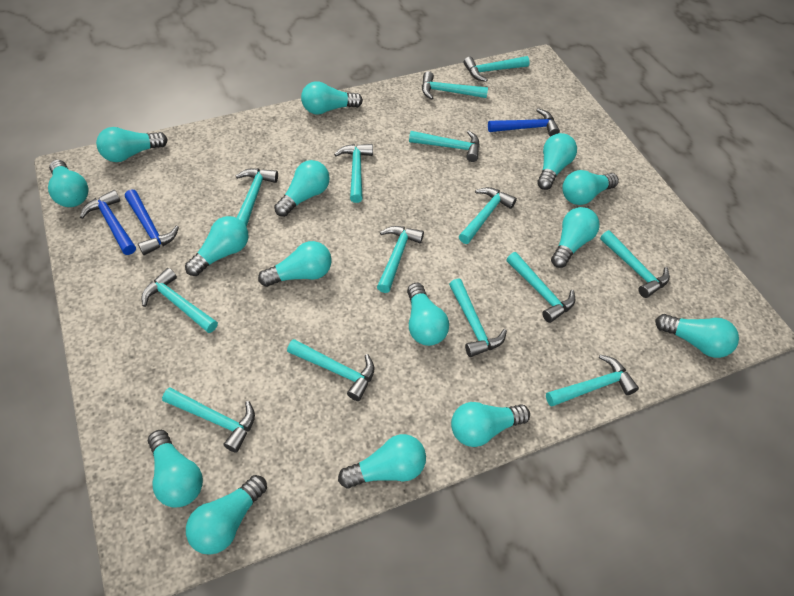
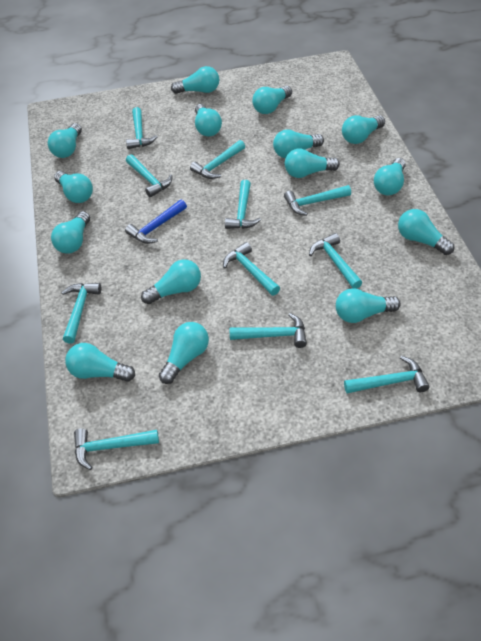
blue hammer: [80,190,136,255] [125,189,179,255] [488,108,560,137] = 3 -> [125,199,187,244] = 1
turquoise hammer: [142,268,218,333] [162,387,255,453] [236,168,278,227] [287,339,374,401] [334,144,373,203] [377,226,424,293] [409,131,480,162] [422,71,488,100] [449,278,507,357] [459,187,517,244] [464,56,530,82] [506,252,575,323] [546,355,639,407] [600,230,670,298] = 14 -> [61,283,101,344] [74,428,159,470] [126,107,158,149] [126,154,172,197] [190,140,245,179] [223,242,280,295] [225,180,261,229] [230,313,307,348] [284,185,351,216] [309,233,362,289] [344,356,430,393] = 11

